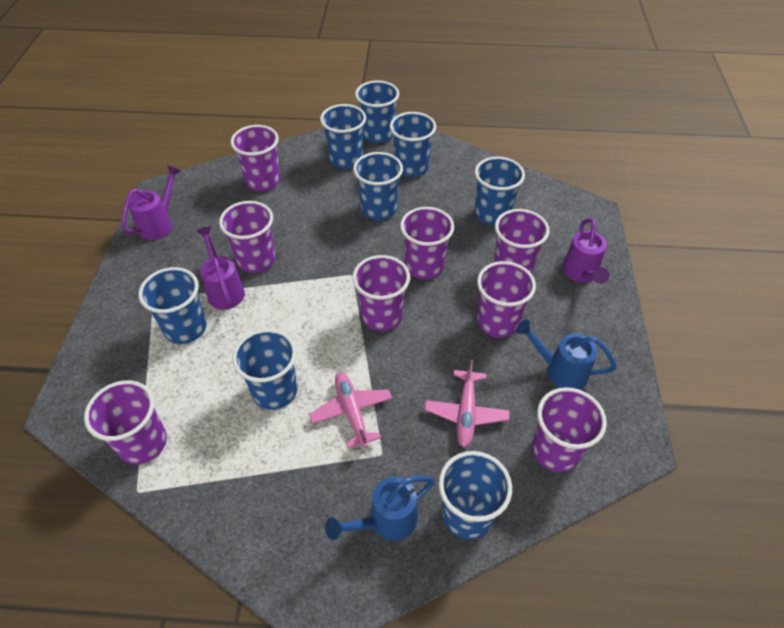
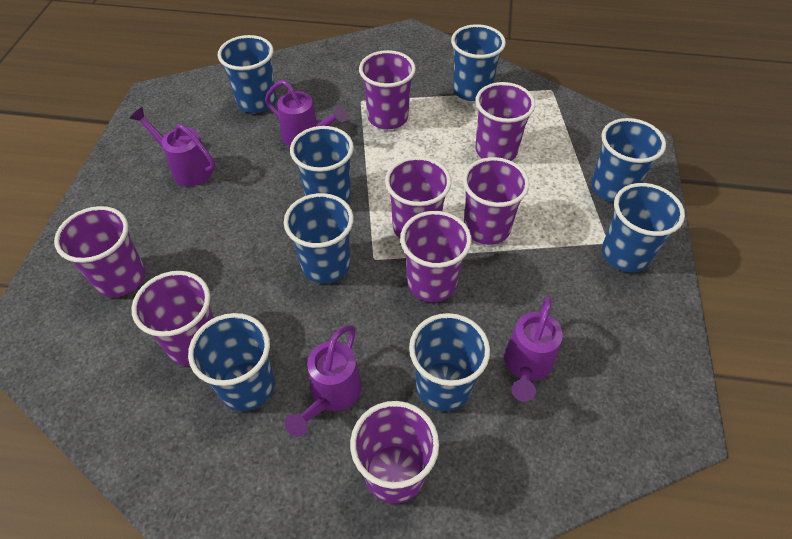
blue watering can: [325,476,435,541] [516,320,617,389] = 2 -> none = 0
pink plane: [309,372,392,449] [425,360,510,448] = 2 -> none = 0
purple watering can: [122,165,181,240] [196,226,245,310] [562,218,609,284] = 3 -> [130,107,215,186] [265,80,348,146] [285,325,362,437] [504,297,563,402] = 4

